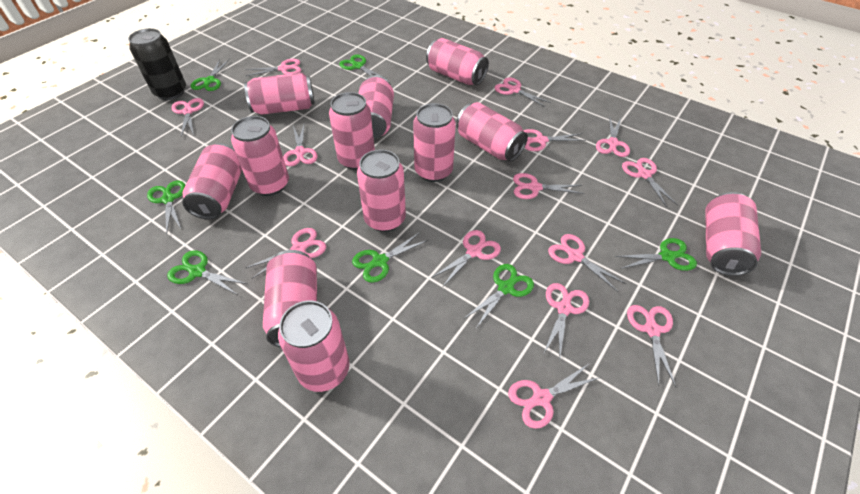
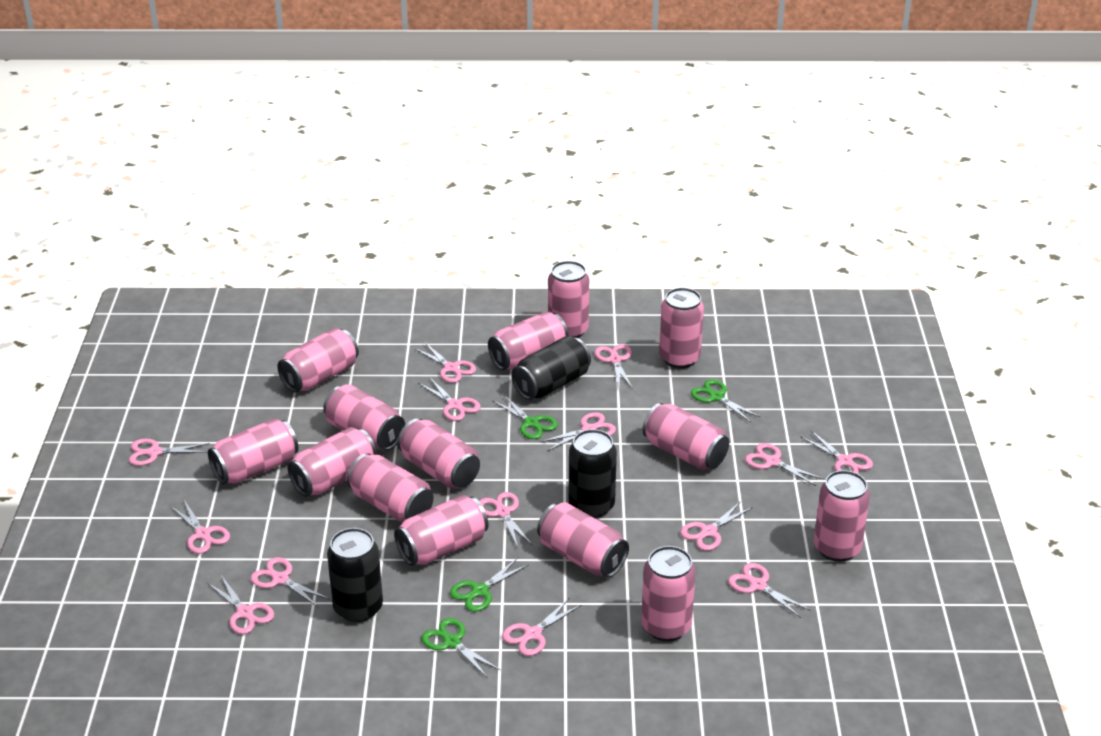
black can: [128,28,186,100] = 1 -> [327,528,383,622] [511,336,591,400] [568,429,617,518] = 3
green scissors: [147,181,185,234] [167,250,248,294] [191,60,229,91] [339,55,387,79] [352,232,429,283] [465,264,534,327] [614,238,697,271] = 7 -> [421,618,500,678] [450,558,529,612] [492,394,558,439] [691,379,760,422] = 4
pink can: [182,143,242,220] [231,116,289,196] [244,73,315,115] [263,250,317,347] [278,301,350,392] [329,92,375,170] [357,149,406,232] [359,75,394,138] [413,103,456,182] [426,38,489,85] [456,102,528,162] [705,192,761,276] = 12 -> [208,418,299,485] [277,328,359,392] [287,427,377,497] [323,384,405,450] [347,453,434,523] [394,495,489,566] [397,418,480,489] [488,311,568,370] [537,502,629,578] [548,261,589,338] [641,546,696,641] [642,403,729,470] [659,288,704,369] [814,470,870,562] = 14

